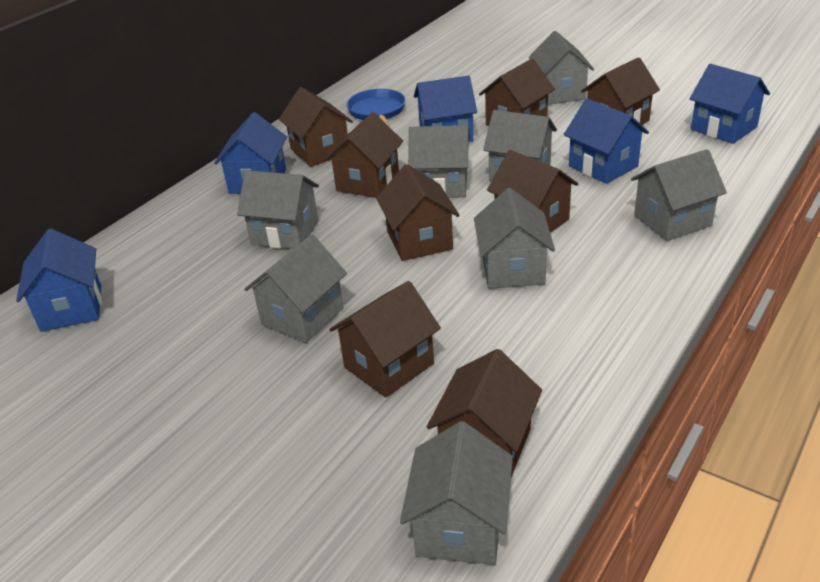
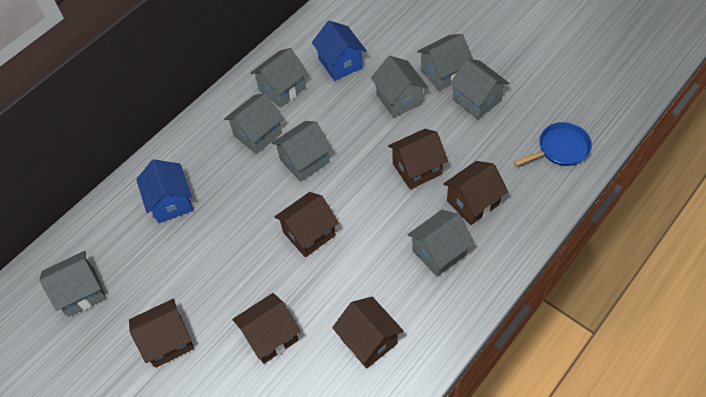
blue house: [16,228,102,332] [214,112,287,194] [414,75,477,142] [564,98,649,184] [690,64,770,144] = 5 -> [136,159,193,223] [312,21,367,81] = 2
brown house: [279,87,353,167] [324,112,403,198] [330,281,441,398] [376,164,460,261] [427,349,542,477] [479,59,555,126] [487,150,578,233] [581,57,660,125] = 8 -> [129,299,194,368] [232,293,301,364] [274,192,339,257] [332,297,404,369] [388,129,448,189] [443,161,508,225] = 6

